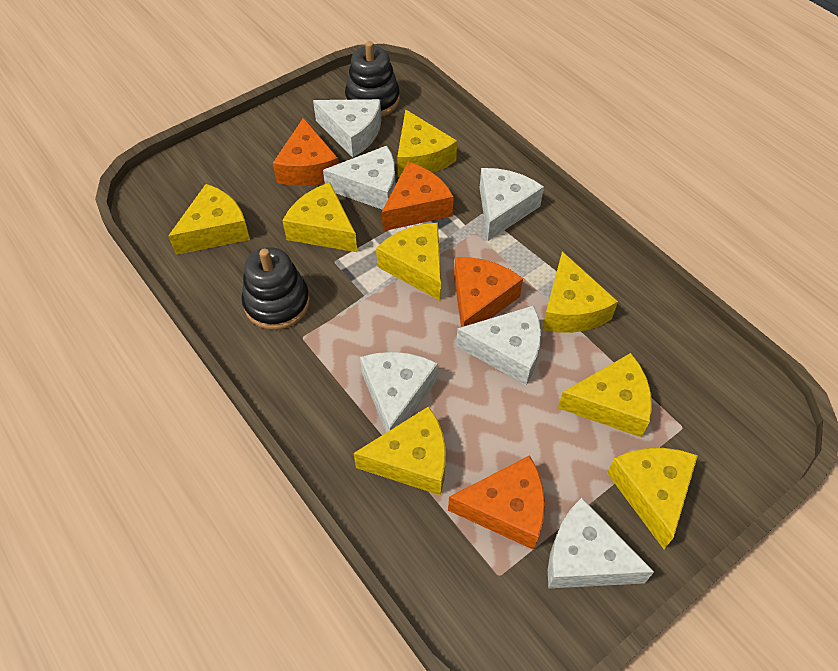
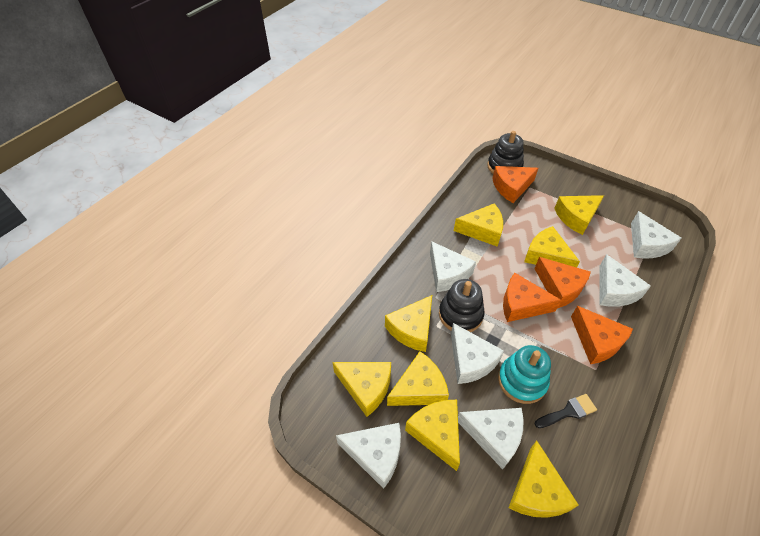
black brush: none = 0 -> [534,394,597,428] = 1
turquoise stacking toy: none = 0 -> [498,345,551,404] = 1

